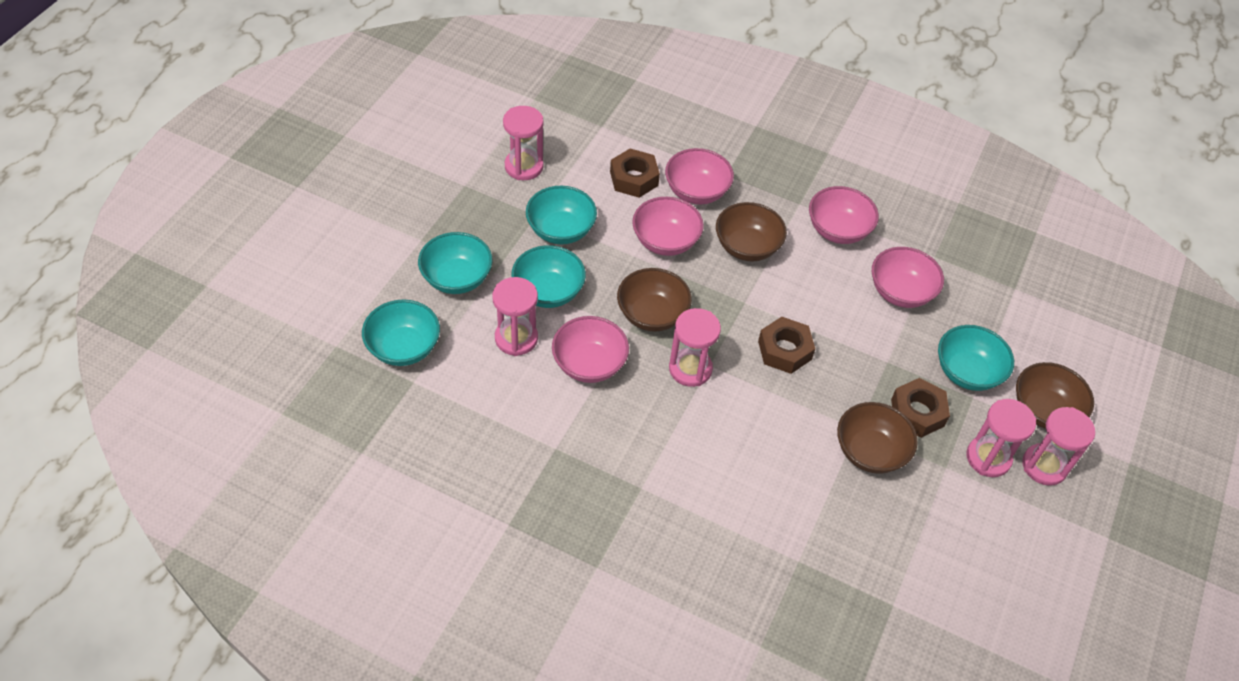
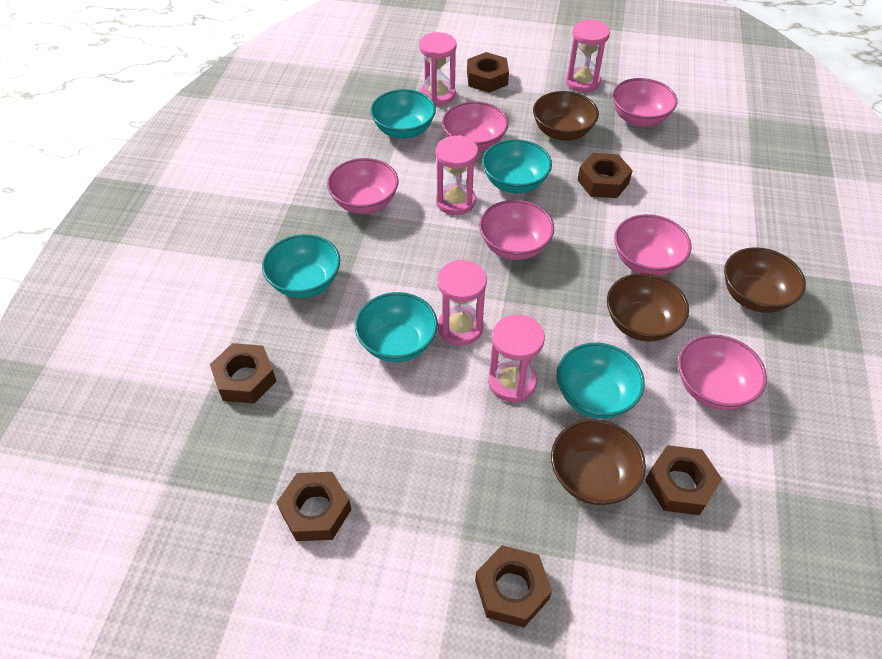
brown nut: [610,148,660,198] [758,317,815,374] [891,378,950,438] = 3 -> [210,343,276,403] [276,472,351,541] [467,52,509,93] [475,545,552,627] [578,153,633,198] [645,445,722,515] = 6
pink bowl: [552,316,629,383] [632,197,704,256] [665,148,734,204] [809,186,879,244] [872,247,944,308] = 5 -> [327,158,398,214] [442,101,508,152] [479,200,554,260] [612,78,677,127] [614,214,692,276] [678,334,767,410] = 6

